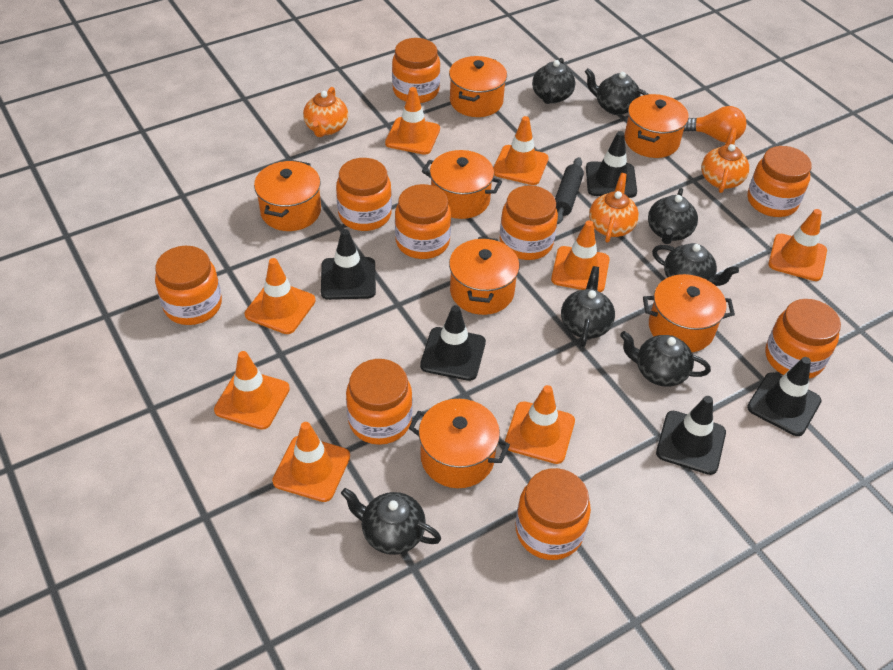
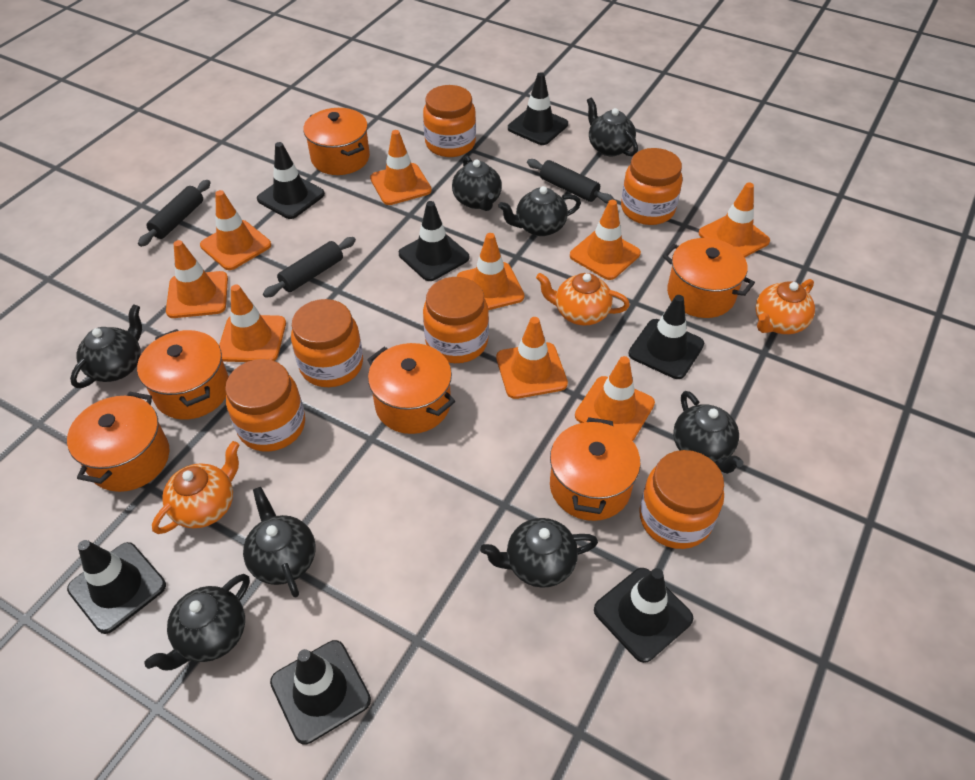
black rolling pin: [555,157,584,224] = 1 -> [138,180,211,247] [263,237,356,298] [527,159,615,204] = 3
black teapot: [341,488,441,555] [532,58,575,104] [561,266,615,347] [585,68,649,115] [620,331,711,387] [648,188,698,244] [652,243,739,286] = 7 -> [70,304,142,388] [144,574,250,670] [243,487,316,598] [452,155,502,211] [480,518,598,588] [498,186,581,236] [587,97,638,156] [673,391,743,474] = 8
black traffic cone: [321,229,376,300] [420,305,486,381] [586,131,637,198] [656,396,726,475] [747,357,822,436] = 5 -> [67,540,166,634] [257,142,325,219] [270,640,371,745] [399,201,469,281] [508,72,568,145] [594,568,693,663] [628,295,704,379] = 7
orange jar: [155,246,222,325] [336,158,392,231] [346,359,413,445] [392,38,440,103] [395,184,451,259] [500,185,558,260] [516,468,591,560] [748,146,812,217] [765,299,841,379] = 9 -> [225,359,305,452] [291,299,363,387] [423,85,476,157] [423,277,489,363] [621,148,682,225] [639,450,724,549] = 6
orange light bulb: [684,106,746,143] = 1 -> none = 0
orange pot: [254,160,321,231] [409,399,510,488] [422,150,502,219] [449,56,507,117] [449,237,520,315] [625,94,689,158] [643,274,735,352] = 7 -> [67,391,169,492] [137,329,229,420] [303,108,370,175] [367,343,455,434] [550,417,640,521] [663,238,755,318] = 6
orange traffic cone: [214,351,290,430] [245,258,316,334] [272,422,350,502] [385,87,440,155] [493,116,549,185] [505,385,575,464] [551,221,610,292] [768,209,827,281] = 8 -> [166,240,228,318] [200,190,271,270] [219,284,286,362] [370,130,432,205] [457,233,525,310] [496,317,568,399] [570,200,641,280] [575,356,655,441] [699,182,770,257] = 9

